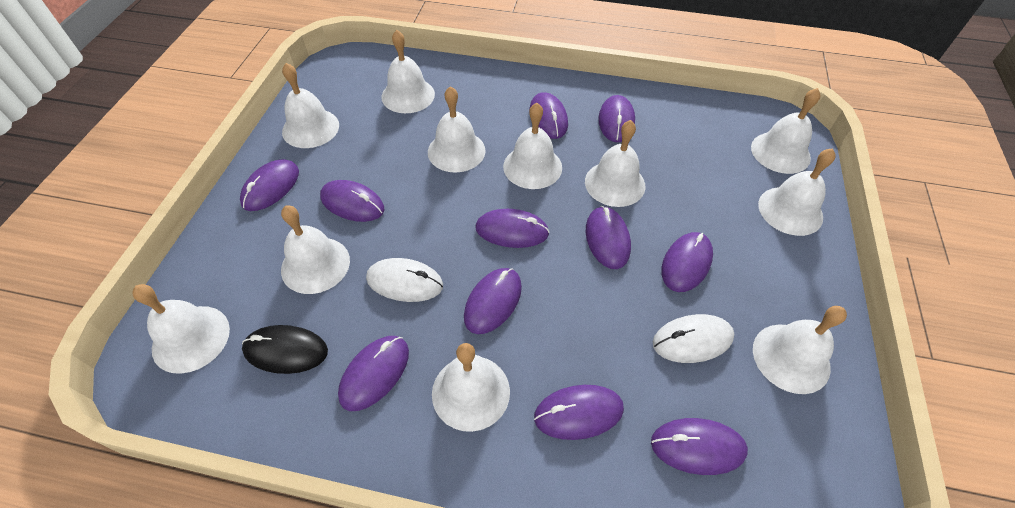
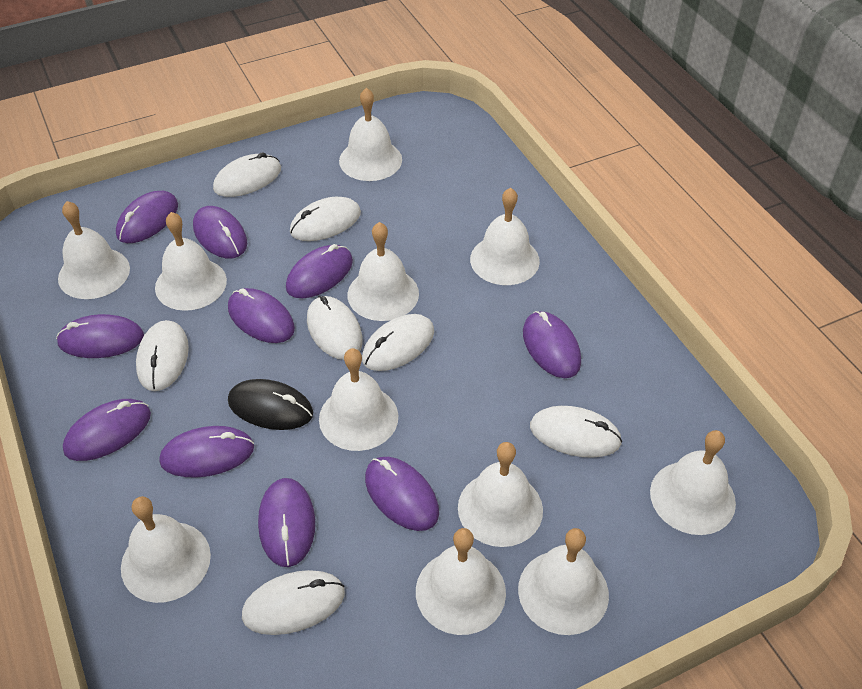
purple mouse: [240,159,299,211] [320,180,384,222] [338,336,409,411] [464,268,522,334] [475,209,550,248] [529,92,568,139] [534,385,624,440] [586,206,631,269] [598,95,635,142] [651,418,748,475] [662,232,713,292] = 11 -> [56,314,144,358] [63,399,151,461] [116,191,178,243] [159,426,254,478] [193,206,247,258] [228,288,295,343] [258,478,315,567] [286,244,353,298] [365,457,439,531] [523,311,581,378] = 10
white mouse: [366,258,443,302] [653,314,734,363] = 2 -> [136,320,189,391] [213,152,281,197] [242,570,345,635] [290,197,361,241] [307,296,363,360] [362,314,434,371] [530,406,622,458] = 7

